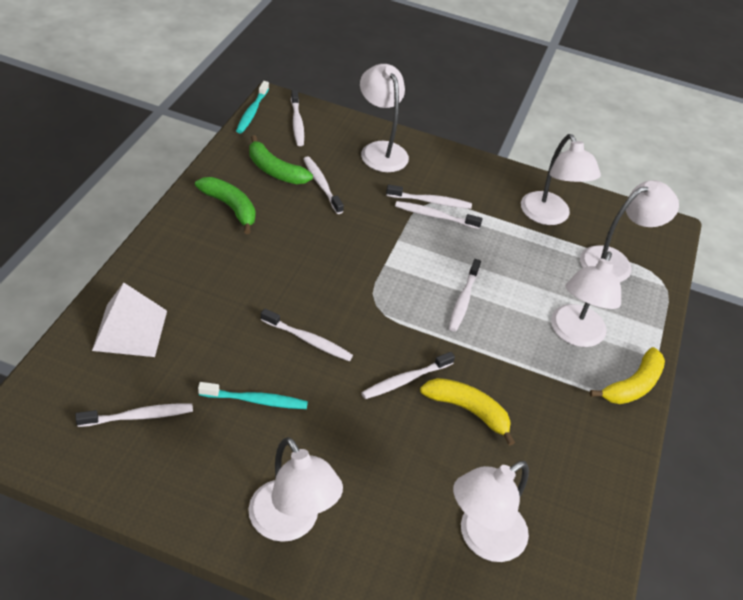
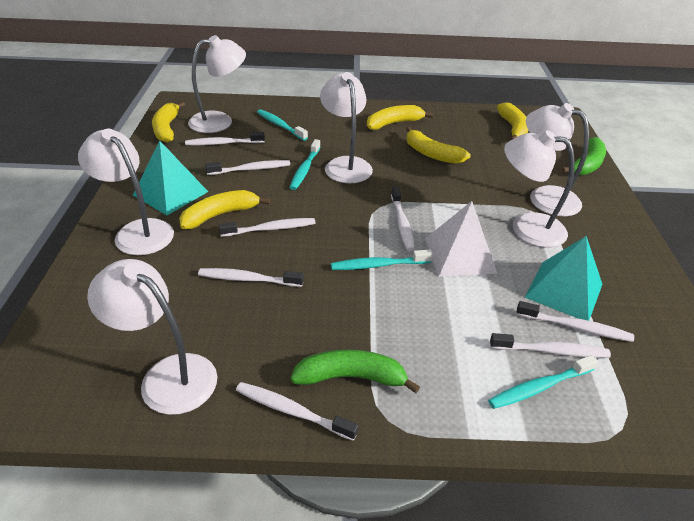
turquoise pyramid: none = 0 -> [133,140,208,215] [525,236,602,321] = 2
turquoise toothbrush: [198,382,308,409] [236,81,269,134] = 2 -> [257,109,308,141] [289,139,321,190] [331,250,433,270] [488,355,598,409] = 4
yellow banana: [420,378,515,446] [590,347,665,404] = 2 -> [152,101,185,143] [179,190,270,229] [367,105,433,130] [406,126,471,164] [497,102,528,141] = 5

